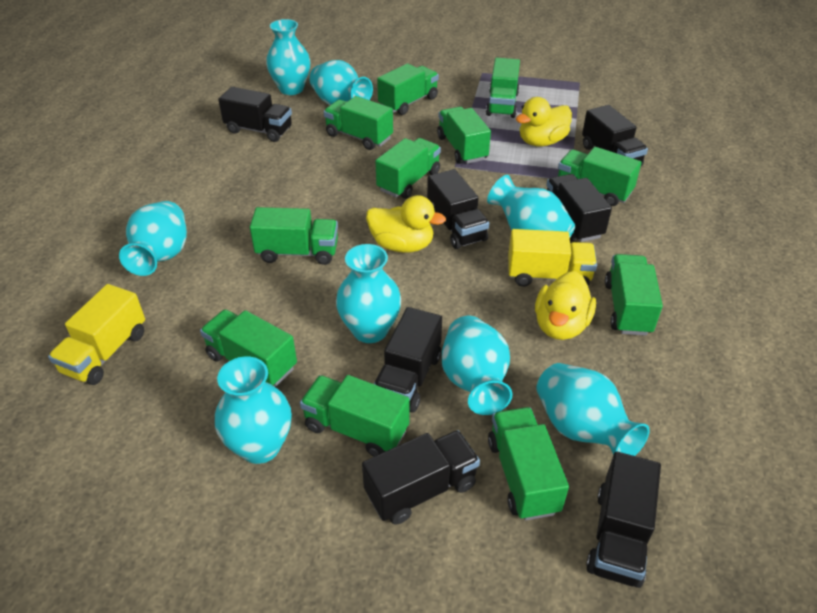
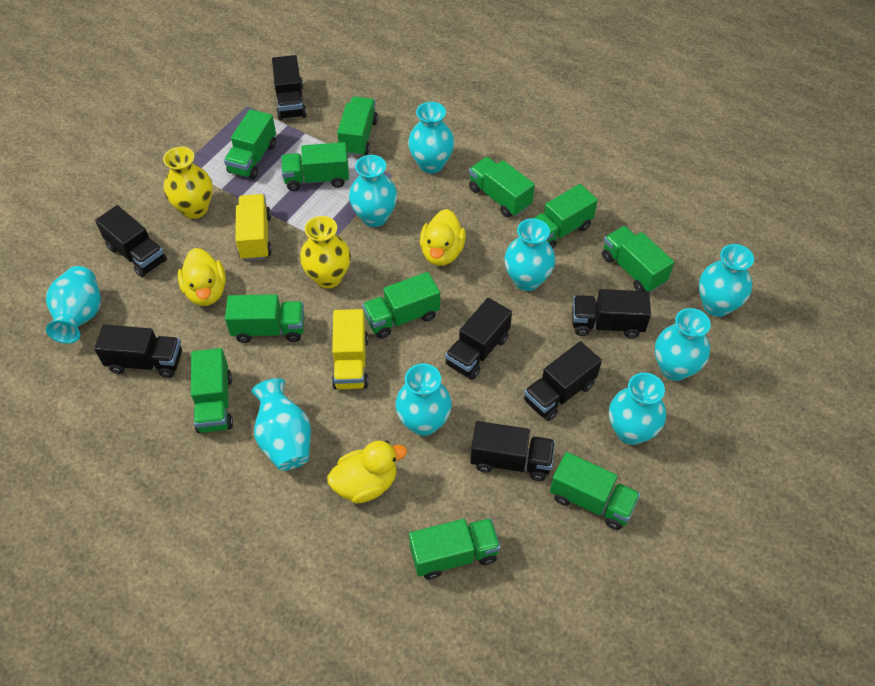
turquoise vase: [119,201,187,276] [215,356,292,464] [266,19,310,95] [309,60,373,105] [336,244,401,343] [442,316,513,415] [487,175,575,238] [536,363,650,456] = 8 -> [46,266,101,344] [251,378,311,471] [349,155,397,227] [395,364,452,436] [408,102,454,174] [504,218,555,291] [609,373,666,445] [655,308,711,381] [699,244,754,317] = 9
yellow vase: none = 0 -> [163,147,213,219] [300,216,351,289] = 2

